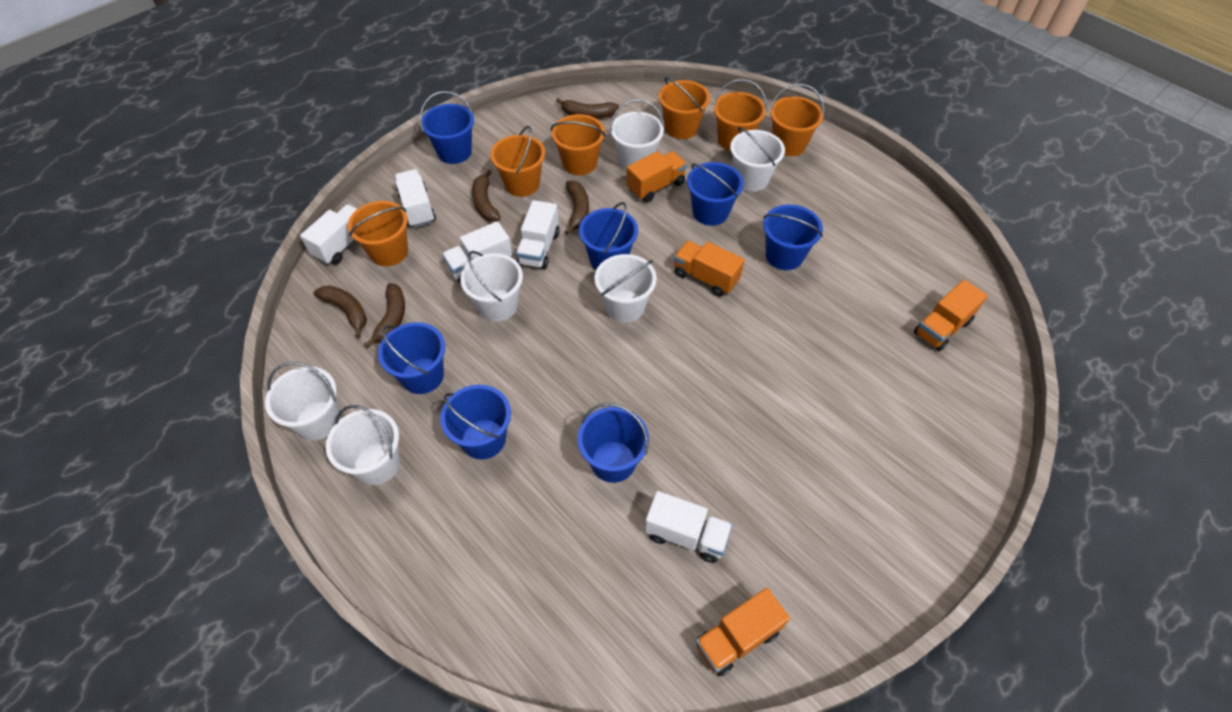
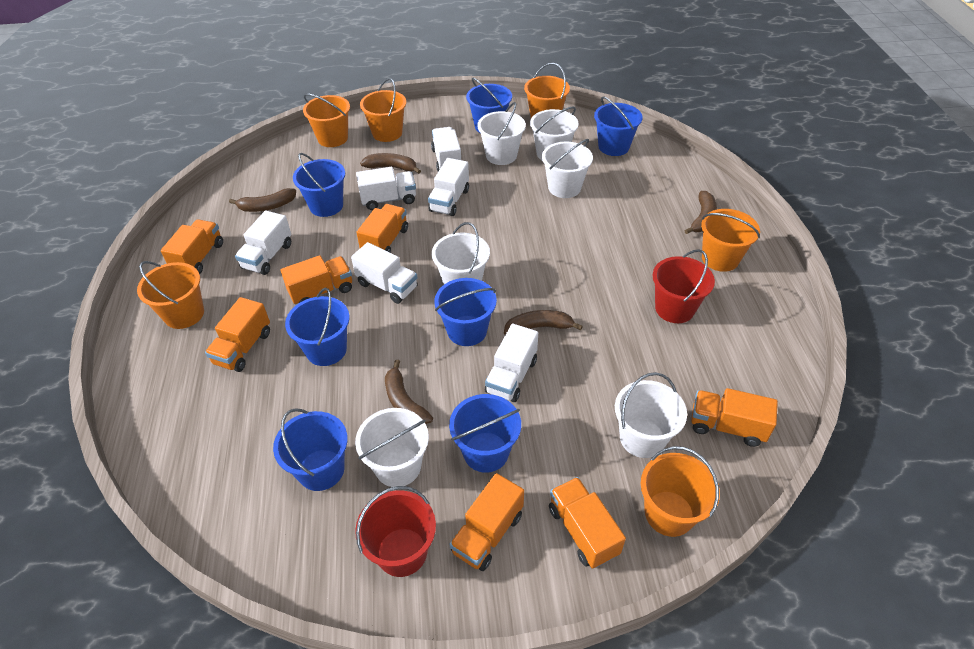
orange truck: [626,151,687,202] [674,240,745,297] [695,588,790,677] [914,280,988,351] = 4 -> [161,219,223,274] [205,297,270,372] [280,255,352,305] [356,204,408,253] [449,473,524,571] [549,477,626,569] [691,388,778,447] = 7
red bucket: none = 0 -> [355,486,436,577] [653,249,715,323] = 2
white truck: [300,205,357,265] [395,169,436,228] [442,221,512,284] [516,200,560,269] [645,491,733,563] = 5 -> [235,211,291,275] [351,242,418,304] [356,167,416,210] [428,158,469,216] [431,127,461,171] [485,323,538,402] = 6

